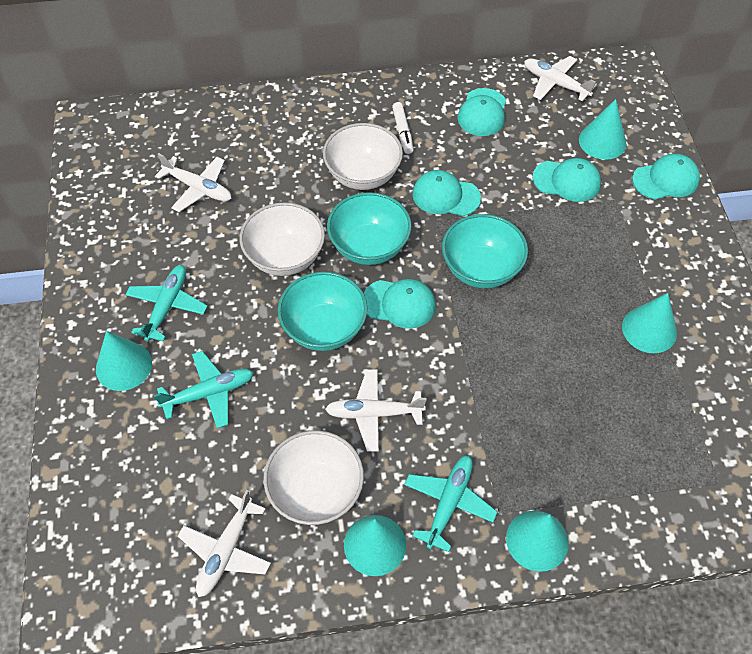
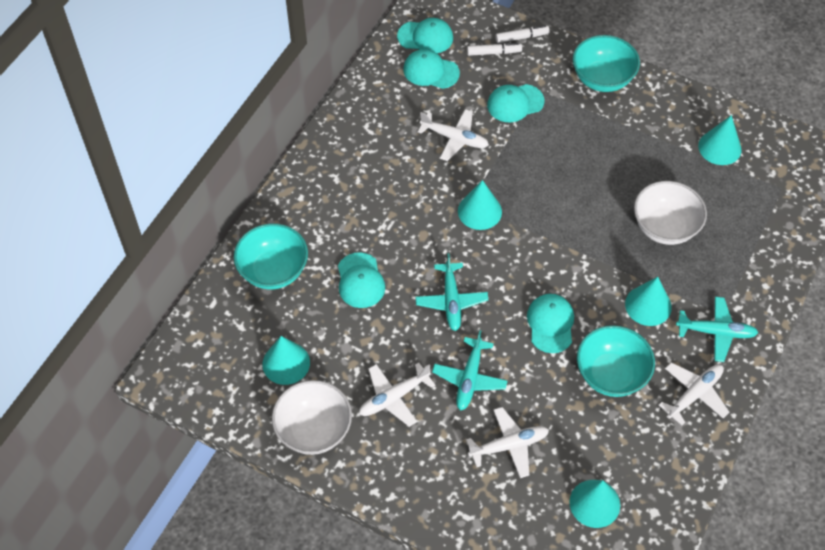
white bowl: [240,202,325,276] [263,430,364,525] [323,123,403,190] = 3 -> [272,380,352,455] [634,181,707,245] = 2
white marker: [392,102,414,154] = 1 -> [467,43,522,56] [496,25,550,43] = 2

